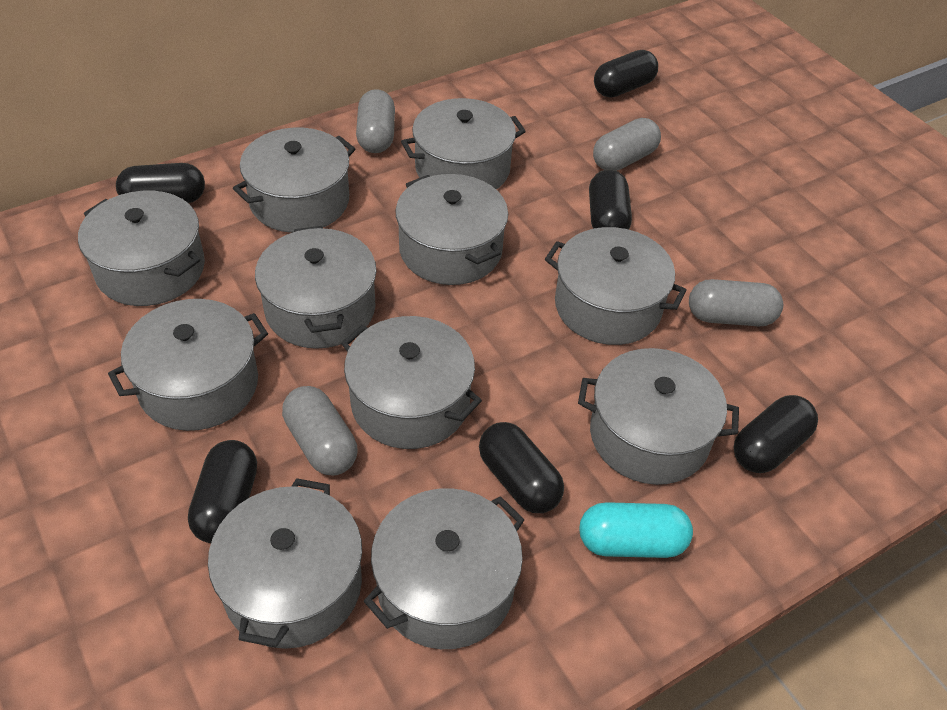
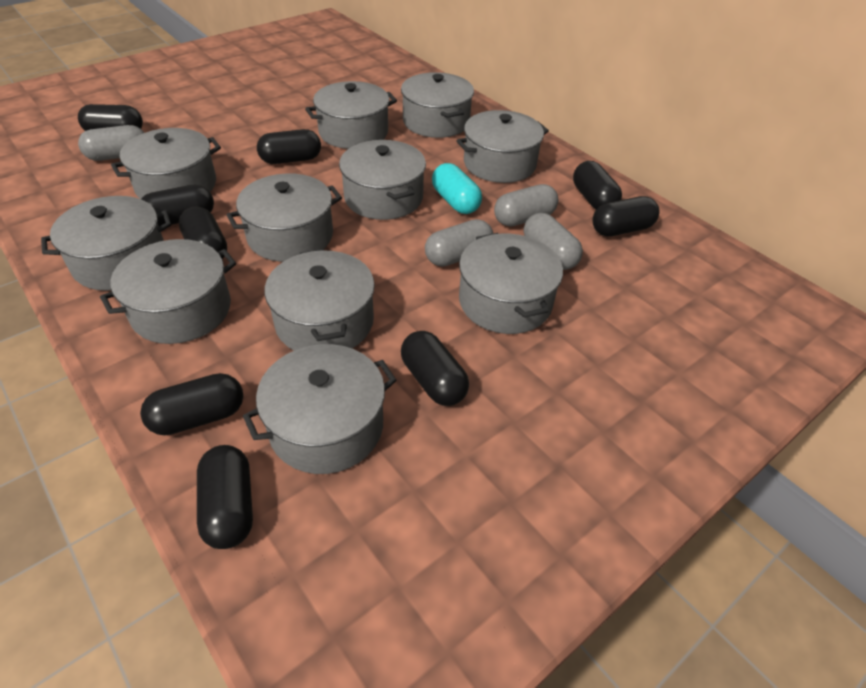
black capsule: [116,163,205,203] [188,440,257,543] [479,422,564,513] [589,169,632,230] [594,50,658,98] [733,395,818,473] = 6 -> [78,104,143,131] [140,373,243,435] [141,185,214,226] [179,206,227,259] [197,445,253,549] [257,129,321,164] [401,331,469,406] [573,161,622,210] [592,196,659,237] = 9

